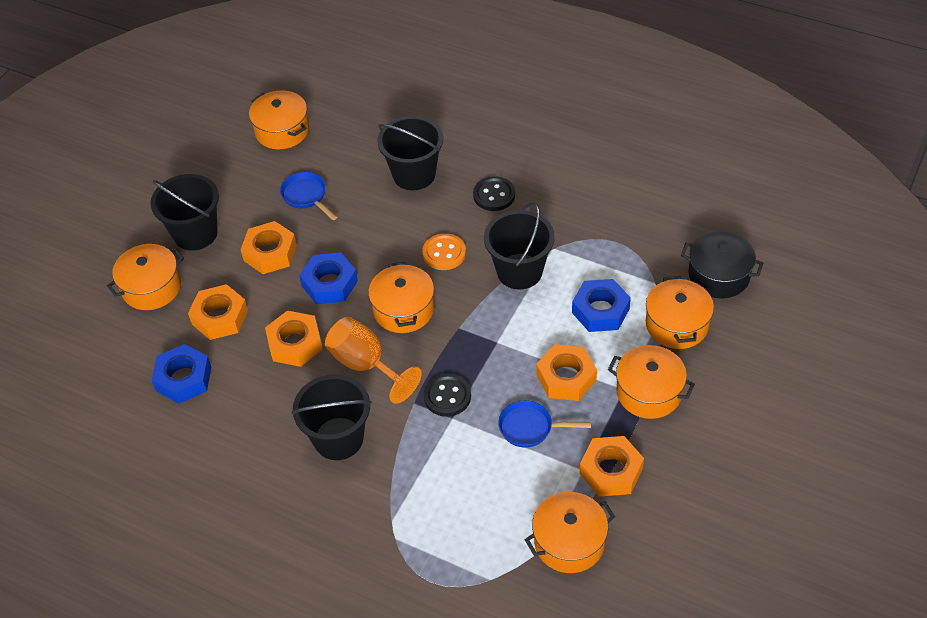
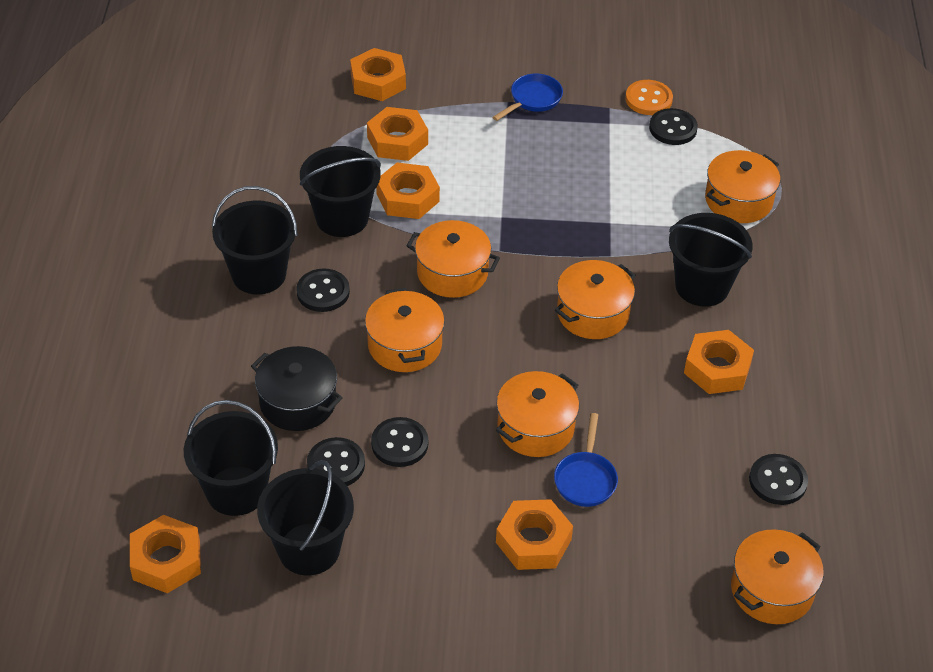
black bucket: [150,174,219,251] [291,374,372,460] [377,116,443,190] [484,202,555,290] = 4 -> [184,400,278,516] [212,186,298,295] [257,460,354,576] [300,146,381,237] [669,213,753,307] = 5
black button: [424,374,471,417] [473,176,515,211] = 2 -> [296,268,350,312] [307,437,365,486] [371,417,428,467] [649,108,698,145] [749,454,808,505] = 5
blue nut: [152,344,211,404] [299,252,358,304] [572,279,631,332] = 3 -> none = 0
orange goblet: [325,317,422,404] = 1 -> none = 0
orange nut: [188,284,248,340] [241,221,297,274] [265,311,323,367] [536,344,597,401] [580,436,644,497] = 5 -> [130,515,201,593] [350,48,406,101] [367,107,428,161] [376,163,440,219] [496,499,573,570] [684,330,754,394] = 6

